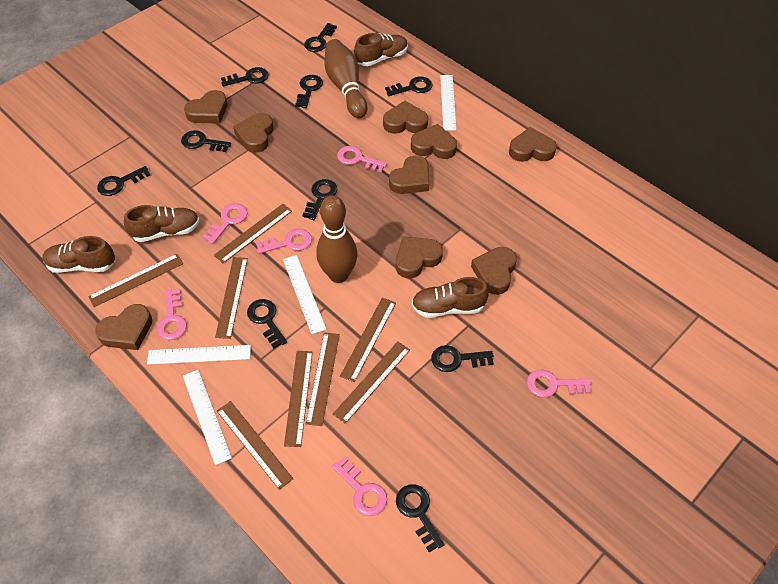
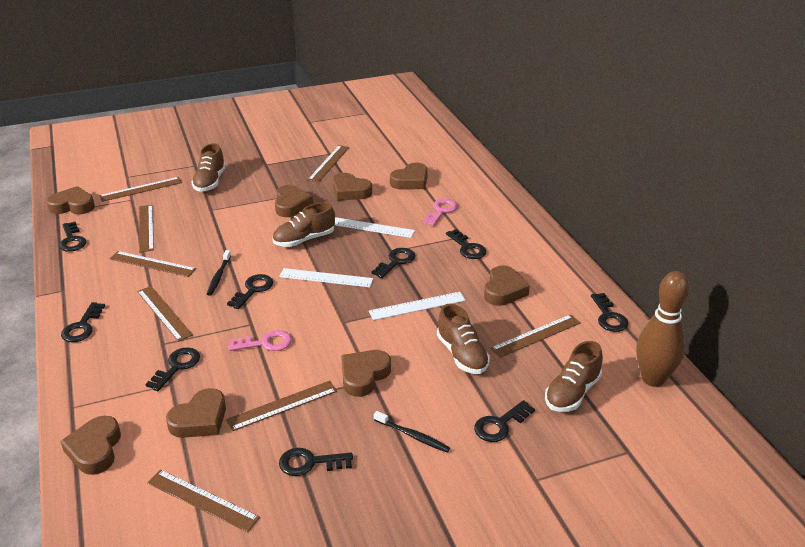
black key: [97,166,150,196] [181,130,231,152] [221,67,269,87] [247,299,287,348] [295,75,323,108] [302,179,337,220] [304,23,337,52] [385,76,433,96] [396,484,445,552] [431,345,494,372] = 10 -> [59,222,87,252] [61,302,105,342] [145,347,200,391] [227,274,273,309] [279,448,353,476] [371,248,415,278] [446,229,486,259] [474,400,535,442] [591,293,628,332] = 9
black toothbrush: none = 0 -> [207,250,231,296] [374,411,450,452] = 2
brown bowling pin: [316,195,357,283] [324,39,367,118] = 2 -> [636,271,690,387] = 1
brown heart: [95,304,152,350] [184,90,227,124] [233,113,273,153] [383,101,428,134] [389,155,430,194] [396,236,443,278] [411,124,457,159] [471,247,517,295] [509,127,557,162] = 9 -> [46,186,95,214] [60,416,121,475] [166,388,226,438] [275,185,313,217] [332,173,372,201] [341,350,391,397] [390,162,428,190] [484,265,530,306] = 8
pink key: [157,289,187,340] [202,203,248,244] [256,229,312,254] [332,456,387,516] [337,146,387,172] [527,370,591,397] = 6 -> [228,330,292,351] [423,199,457,226] = 2
white ruler: [147,345,251,365] [183,370,232,465] [283,255,326,334] [440,75,456,130] = 4 -> [279,268,373,287] [335,217,415,238] [369,292,466,320] = 3

